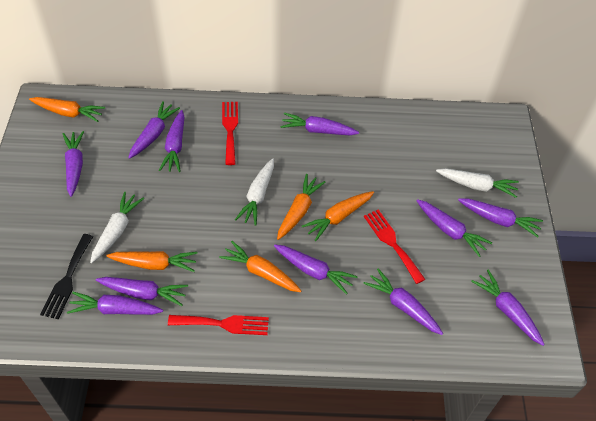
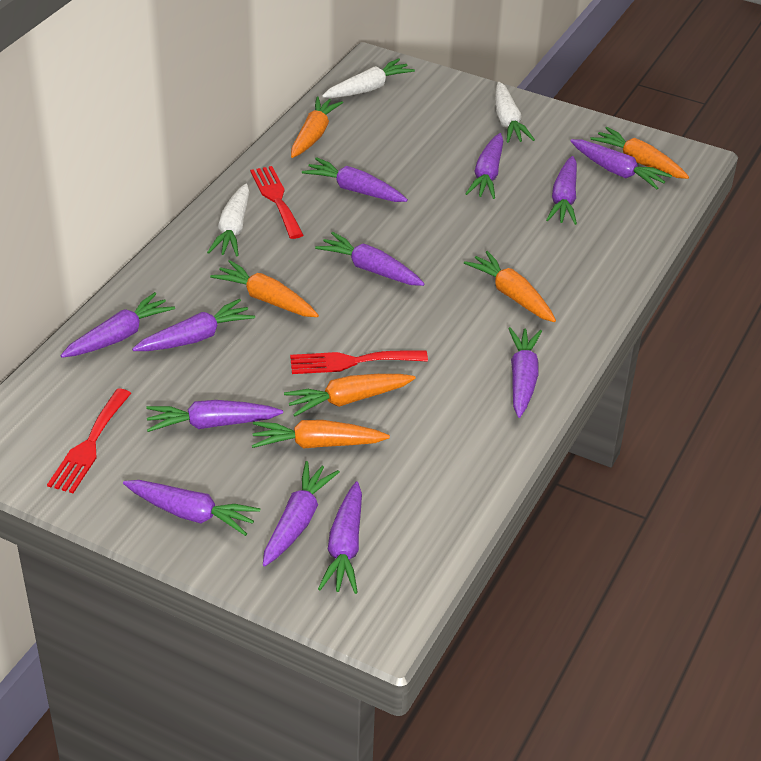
black fork: [40,234,93,319] = 1 -> none = 0
orange carrot: [29,97,105,122] [106,251,198,272] [219,241,301,292] [277,174,326,240] [302,191,374,241] = 5 -> [210,260,319,317] [252,420,390,449] [284,374,416,416] [291,96,343,158] [464,251,556,322] [590,127,689,179] = 6
purple carrot: [63,131,84,197] [67,292,163,315] [96,277,188,306] [128,101,180,159] [159,110,184,172] [274,245,357,295] [280,113,359,135] [363,268,443,335] [416,199,492,257] [458,198,543,238] [471,270,545,346] = 11 -> [61,292,175,358] [123,480,261,536] [132,299,255,351] [146,400,283,432] [263,461,340,566] [302,157,408,202] [315,232,425,286] [318,481,362,594] [465,133,503,199] [508,327,542,418] [546,156,577,225] [570,139,672,189] = 12

